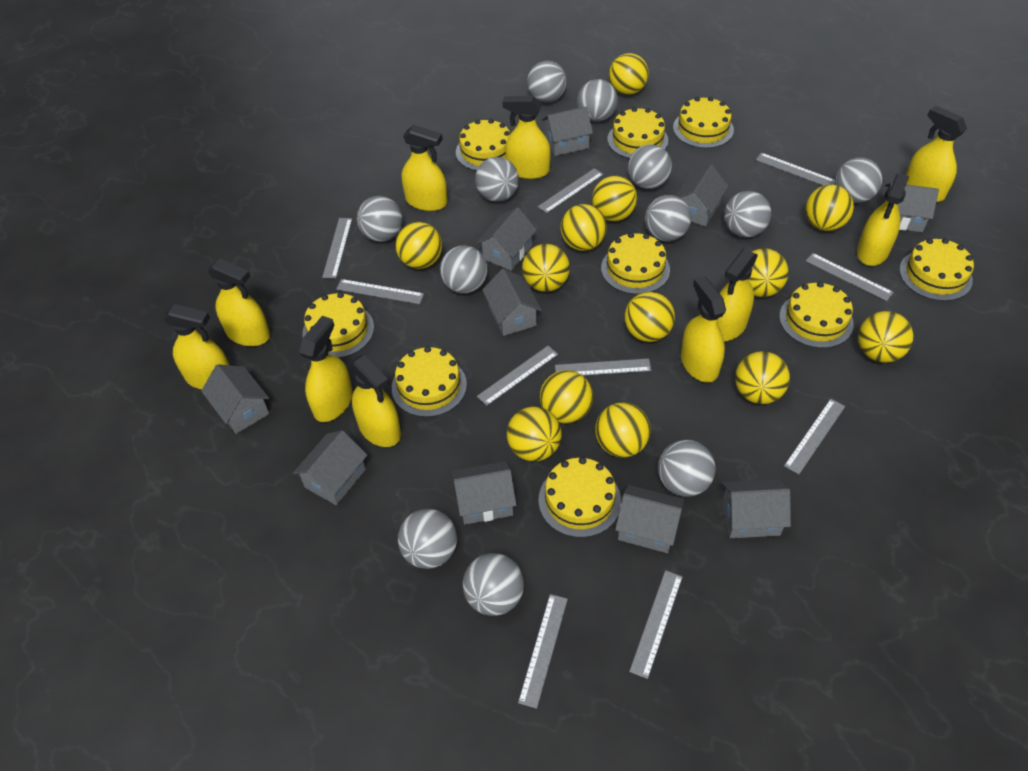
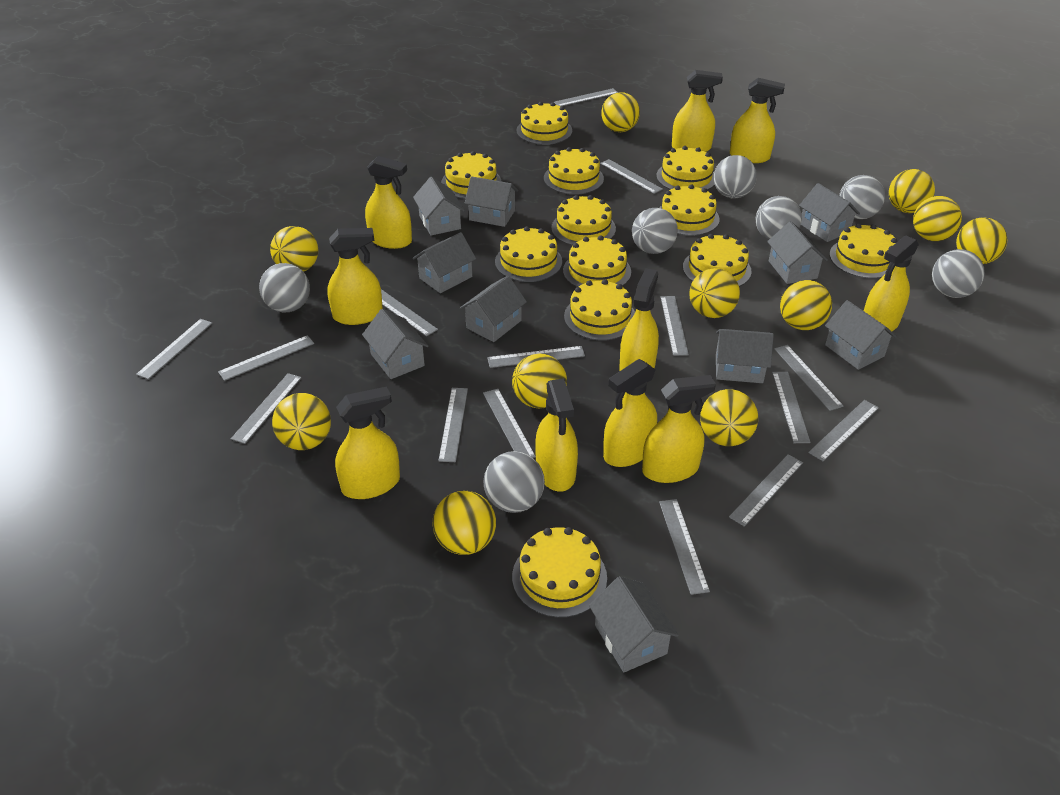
grey ball: [357,196,402,242] [398,509,457,569] [440,245,488,294] [463,553,524,616] [475,157,519,202] [527,61,567,102] [577,79,618,122] [628,144,672,189] [645,195,691,241] [658,440,716,497] [724,191,771,237] [835,157,883,203] = 12 -> [259,263,310,312] [483,451,545,513] [632,208,678,254] [714,155,757,199] [756,196,802,240] [839,175,885,219] [932,249,985,298] = 7
grey ruler: [322,218,352,279] [336,279,424,304] [477,346,558,406] [518,594,568,709] [538,168,604,213] [555,358,651,376] [629,570,682,679] [756,153,835,186] [784,399,845,474] [806,253,894,301] = 10 -> [136,319,212,379] [218,335,314,381] [231,373,302,444] [381,289,438,337] [438,388,468,462] [483,389,536,458] [487,346,585,368] [554,88,618,107] [600,159,663,194] [659,499,710,595] [661,296,689,356] [729,454,803,527] [772,372,811,443] [774,345,844,411] [808,400,879,461] = 15
yellow ball: [395,222,442,269] [507,407,562,461] [522,244,570,292] [540,370,593,424] [561,204,607,251] [592,176,637,221] [595,402,651,458] [609,53,649,95] [624,292,675,342] [735,351,790,404] [748,248,789,297] [806,184,854,231] [858,311,913,363] = 13 -> [270,226,318,272] [272,393,331,450] [433,491,496,555] [512,353,567,408] [601,92,640,132] [689,268,740,318] [700,389,758,446] [780,280,832,330] [889,169,935,213] [913,196,962,241] [956,217,1007,264] = 11
yellow cake: [302,292,374,358] [392,346,467,417] [456,119,510,171] [538,457,621,538] [601,233,670,294] [608,107,668,159] [673,97,734,148] [779,282,854,348] [899,238,974,301] = 9 -> [441,151,502,199] [495,226,562,282] [512,527,607,618] [516,102,572,145] [544,147,604,195] [551,195,616,246] [563,235,631,287] [564,279,635,341] [656,146,715,190] [659,185,720,236] [683,234,751,287] [829,223,897,279] = 12

